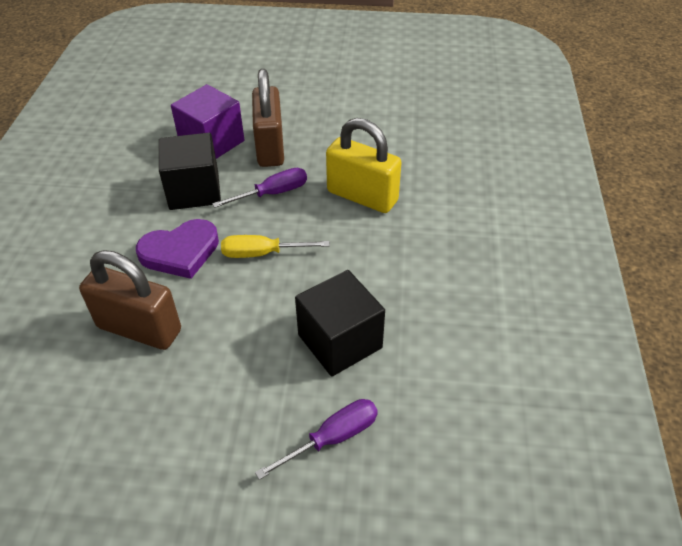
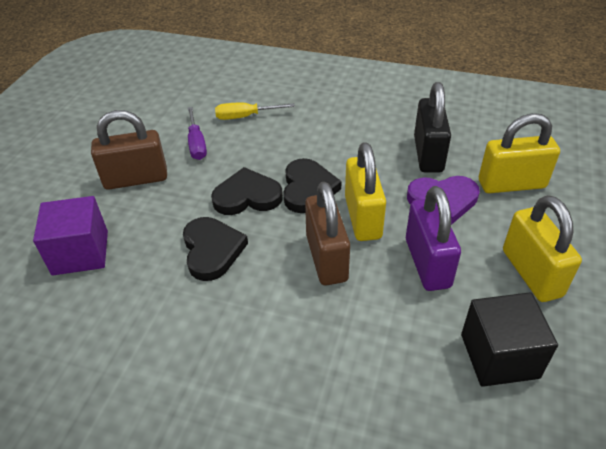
black cube: [159,133,221,210] [295,270,385,377] = 2 -> [461,292,558,387] = 1
black heart: none = 0 -> [183,217,248,281] [211,167,283,215] [283,158,342,213] = 3
black padlock: none = 0 -> [414,82,451,173] = 1
purple padlock: none = 0 -> [406,186,461,291] = 1
purple screwdriver: [212,168,307,208] [255,399,378,480] = 2 -> [188,107,207,160] = 1
yellow padlock: [326,118,402,213] = 1 -> [345,142,386,241] [479,113,560,193] [503,195,582,302] = 3

